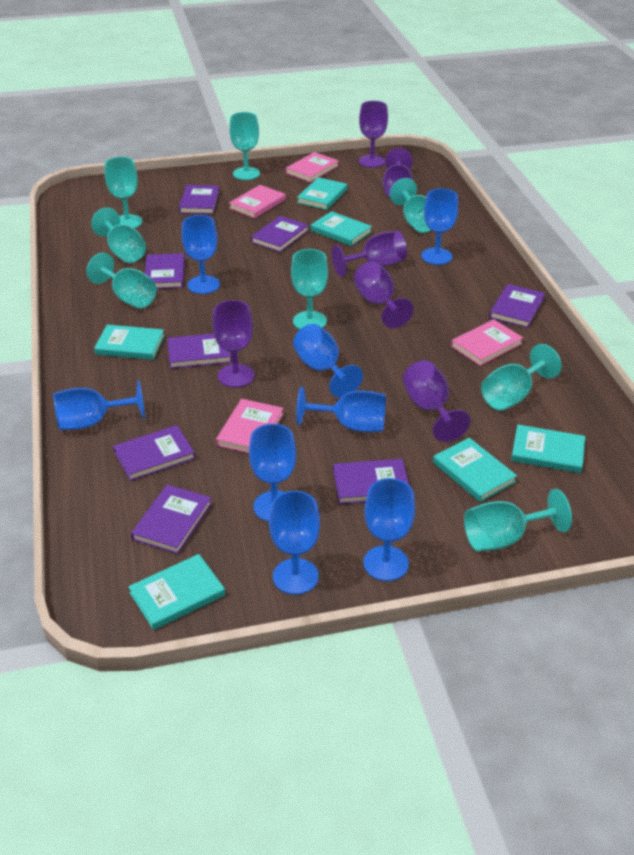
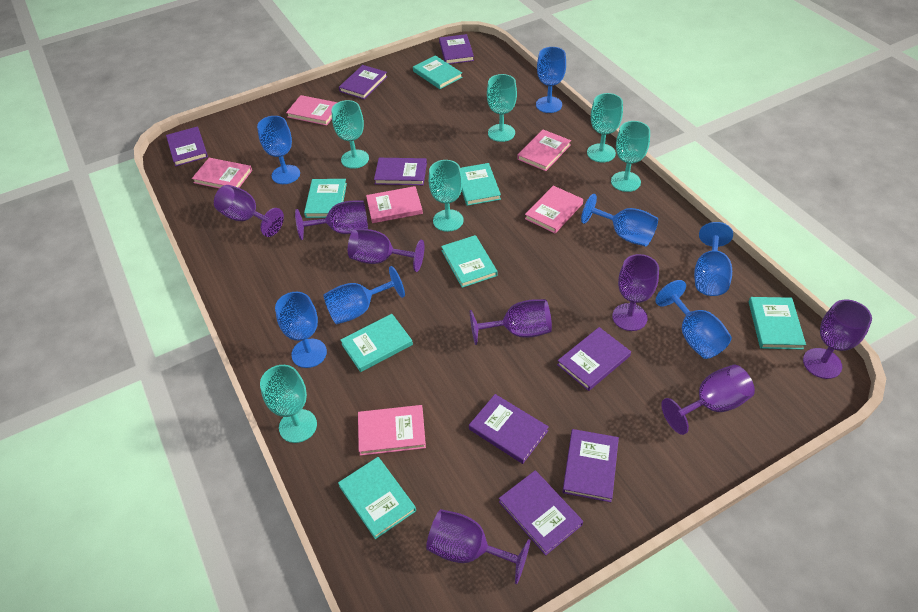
blue goblet: [53,380,145,430] [181,215,220,294] [249,424,296,522] [269,491,320,595] [293,324,363,398] [296,387,386,432] [363,478,415,581] [421,188,458,265] = 8 -> [257,116,300,184] [275,292,327,368] [323,266,405,324] [536,47,566,113] [581,194,658,247] [655,280,732,359] [694,222,733,296] = 7
pink book: [216,399,283,453] [229,185,286,218] [286,152,339,182] [451,319,523,366] = 4 -> [192,158,252,189] [286,95,338,126] [358,405,426,456] [366,186,423,223] [517,130,571,171] [525,186,583,233] = 6
purple goblet: [212,300,254,388] [332,231,407,277] [354,262,414,328] [359,101,388,168] [383,148,413,198] [402,360,470,442] = 6 -> [214,185,284,237] [295,201,368,240] [348,229,424,272] [426,509,531,584] [470,299,552,345] [612,254,659,331] [661,365,755,435] [803,300,872,379] = 8
turquoise book: [94,325,165,360] [128,554,225,630] [297,177,347,210] [311,211,372,246] [433,438,517,502] [511,425,585,473] = 6 -> [304,179,347,218] [338,457,416,539] [340,314,413,372] [413,55,462,89] [441,235,498,288] [460,163,501,206] [749,297,806,350] = 7
turquoise goblet: [86,253,157,309] [91,208,146,263] [104,157,142,228] [229,112,260,180] [291,249,328,329] [390,178,431,233] [464,489,572,552] [481,344,561,411] = 8 -> [260,365,317,443] [331,100,369,169] [429,160,463,232] [487,74,517,142] [587,93,623,163] [611,121,650,192] = 6

